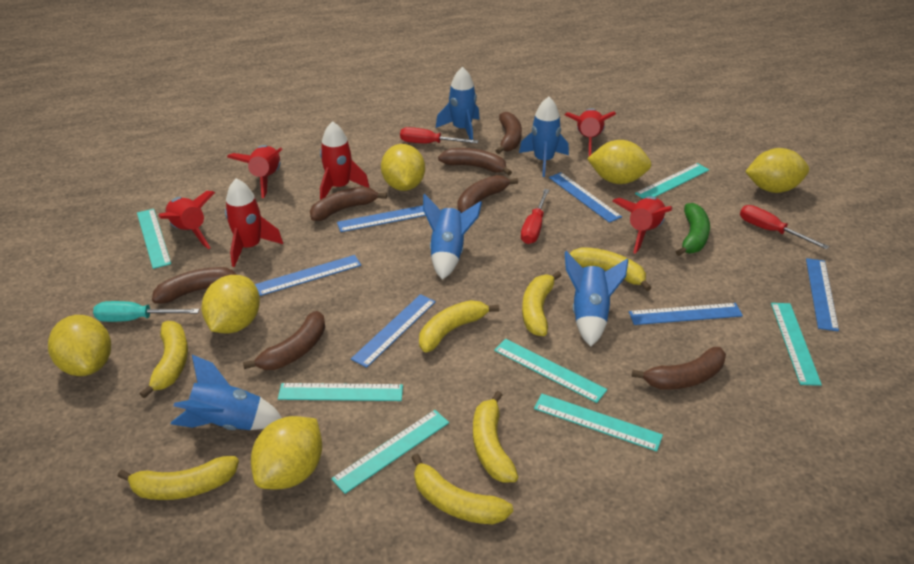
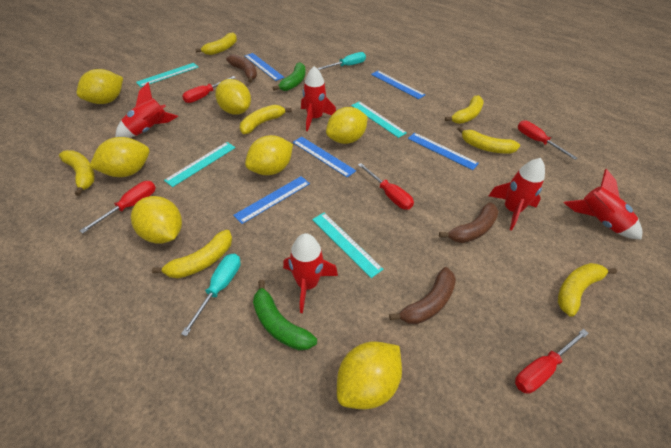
blue rocket: [171,355,282,430] [423,194,482,280] [436,67,480,140] [519,97,569,177] [565,251,628,346] = 5 -> none = 0
blue ruler: [255,255,361,296] [337,205,426,232] [351,294,436,368] [549,172,622,223] [629,303,743,325] [806,258,839,331] = 6 -> [233,176,310,224] [245,53,285,81] [293,137,356,178] [371,71,425,99] [408,133,479,170] = 5
brown banana: [152,267,237,303] [243,311,325,370] [310,186,387,221] [438,148,512,176] [458,175,518,213] [496,112,522,154] [631,347,726,390] = 7 -> [226,54,257,83] [389,267,456,324] [439,202,499,243] = 3
green banana: [676,203,710,256] = 1 -> [253,280,317,350] [273,62,306,91] = 2
red rocket: [159,191,215,249] [225,178,283,267] [227,145,282,198] [320,121,370,200] [565,108,616,156] [612,196,673,254] = 6 -> [115,82,178,138] [283,233,338,313] [301,66,336,131] [489,158,545,230] [563,169,642,240] = 5
red screwdriver: [400,127,478,144] [521,189,549,244] [740,205,829,249] = 3 -> [80,181,156,233] [182,76,236,103] [358,163,414,210] [515,329,589,394] [518,120,578,160] = 5
turquoise ruler: [137,209,171,269] [278,383,403,401] [331,410,449,494] [494,339,607,403] [534,394,663,452] [635,163,709,199] [771,303,822,386] = 7 -> [136,63,199,87] [164,142,236,187] [312,213,383,278] [351,101,407,138] = 4
turquoise screwdriver: [93,301,199,322] = 1 -> [181,254,241,336] [318,52,366,70] = 2
yellow lemon: [48,315,111,376] [202,275,260,334] [251,416,322,489] [381,144,425,191] [587,140,651,184] [745,148,809,193] = 6 -> [77,69,123,104] [89,137,149,177] [131,196,182,244] [215,79,251,115] [245,135,293,175] [326,107,368,144] [337,341,402,409] = 7

